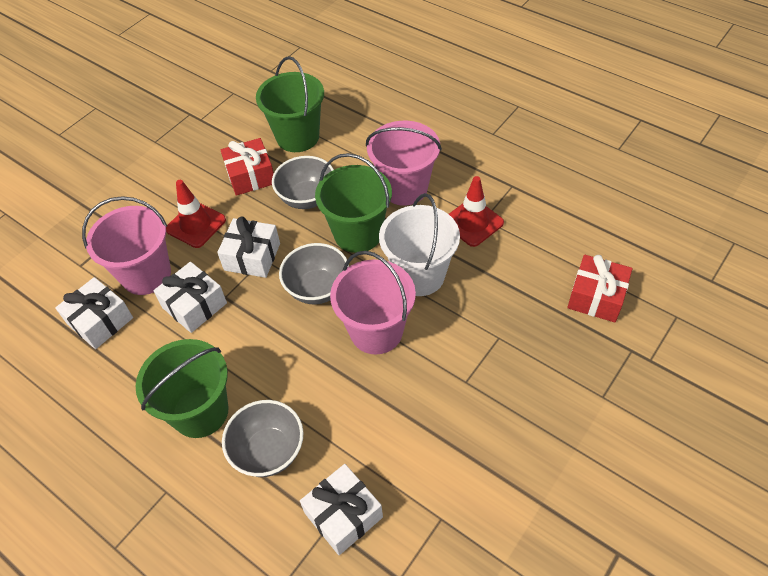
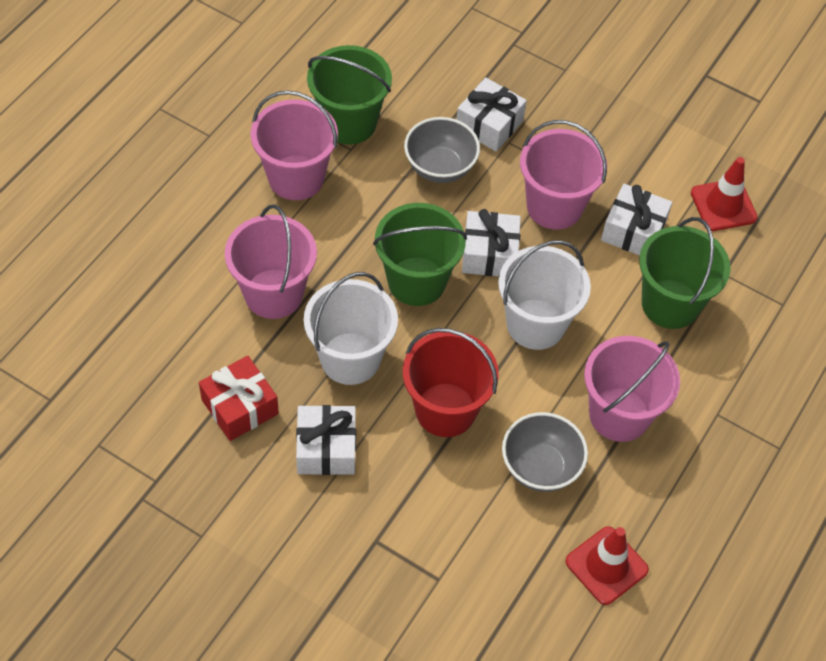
grey bowl: [222,400,304,477] [272,156,334,209] [279,243,349,304] = 3 -> [404,117,480,183] [502,412,588,492] = 2
pink bucket: [82,196,171,295] [330,251,416,354] [366,121,442,206] = 3 -> [225,205,317,319] [251,90,338,200] [520,120,607,230] [584,336,680,442] = 4
red bucket: none = 0 -> [403,328,499,437] = 1
red gift: [221,138,274,196] [567,255,632,322] = 2 -> [199,356,279,441] = 1
white bucket: [379,193,460,296] = 1 -> [304,272,398,385] [498,240,591,350] = 2

